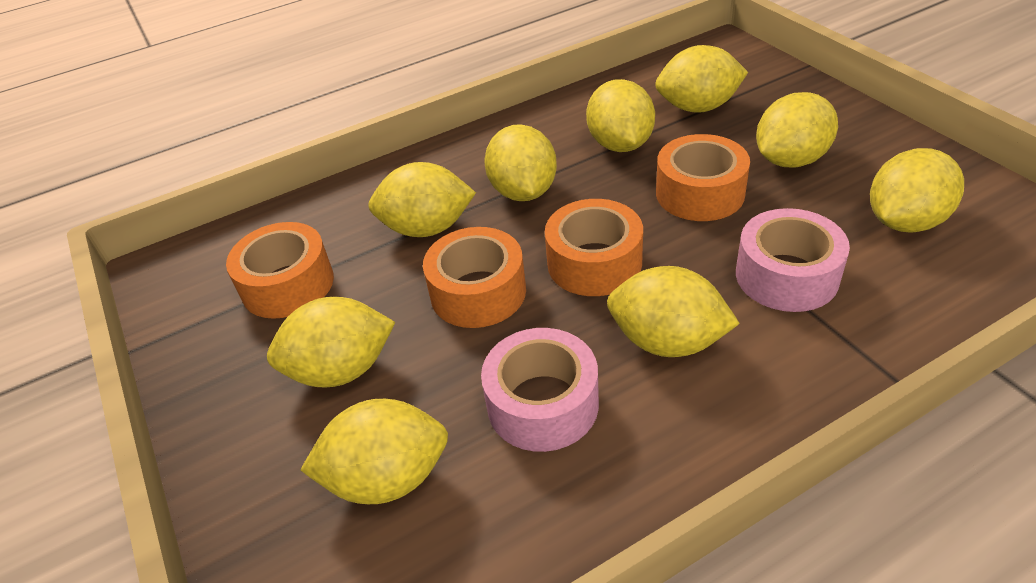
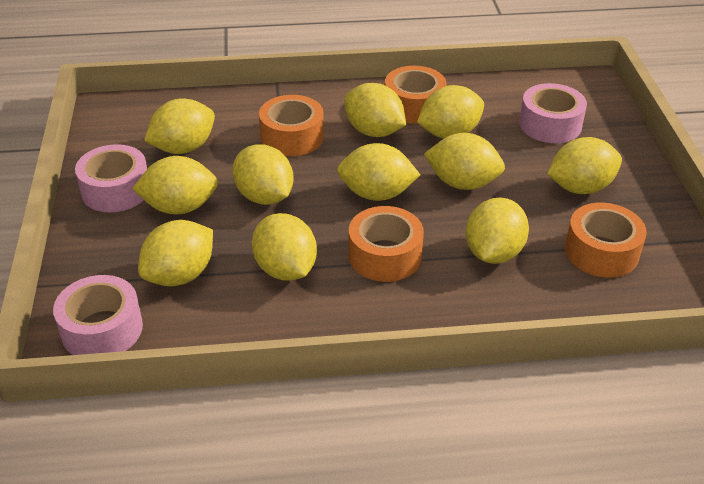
pink tape: [481,328,599,452] [736,208,850,312] = 2 -> [53,275,143,355] [75,144,147,213] [519,83,587,143] = 3
yellow lemon: [267,297,395,387] [300,399,448,504] [368,162,476,237] [484,124,557,201] [586,79,655,152] [607,266,740,357] [655,45,748,113] [756,92,838,168] [870,148,964,233] = 9 -> [132,156,218,214] [138,220,213,286] [144,98,215,154] [232,144,294,205] [252,213,317,281] [337,143,420,201] [344,83,406,137] [417,85,484,138] [424,133,505,190] [466,198,529,264] [547,137,622,194] = 11

